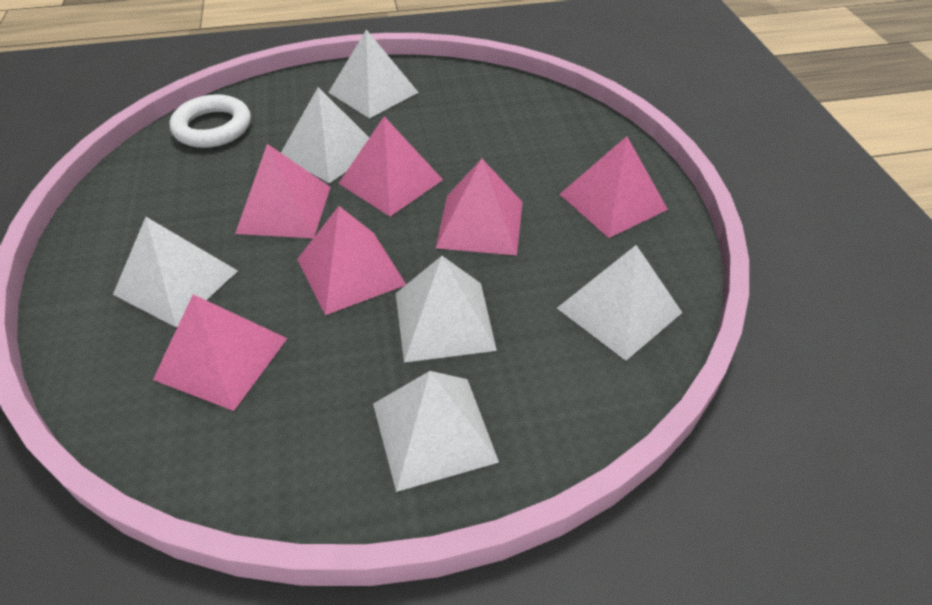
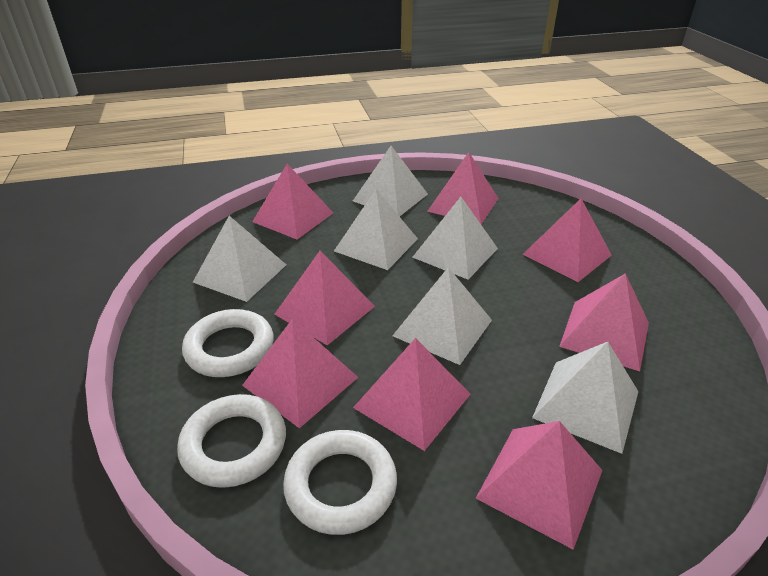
pink pyramid: [153,294,287,411] [235,144,331,238] [297,206,406,315] [338,116,443,216] [436,159,523,255] [560,136,668,238] = 6 -> [242,319,358,428] [252,164,333,239] [274,251,375,345] [353,338,471,451] [427,152,499,225] [476,421,603,550] [523,199,612,282] [559,273,649,371] = 8
white ring: [169,94,251,148] = 1 -> [177,394,286,488] [182,309,273,377] [283,430,397,535] = 3

